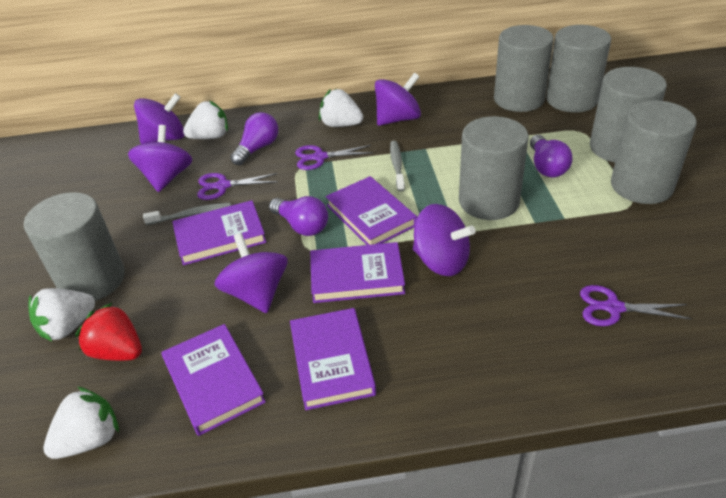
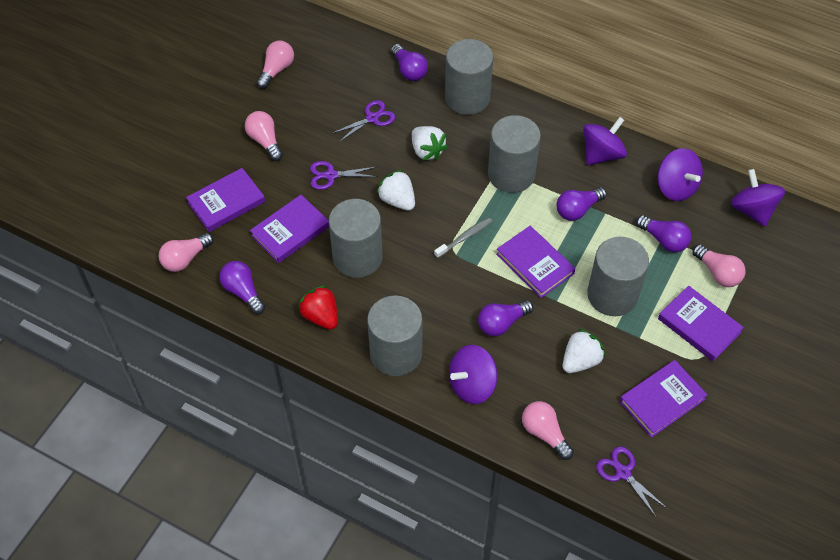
grey cylinder: [24,192,125,301] [459,116,529,220] [494,25,554,112] [546,25,611,113] [590,67,667,162] [611,100,696,204] = 6 -> [329,199,383,278] [367,296,422,376] [445,39,493,115] [488,115,541,193] [587,237,649,316] = 5
grey toothbrush: [143,202,231,225] [390,141,405,191] = 2 -> [434,218,492,258] = 1
pink light bulb: none = 0 -> [159,233,214,272] [245,111,283,161] [257,41,294,89] [522,401,574,460] [692,244,746,287] = 5
purple light bulb: [230,112,278,165] [269,196,328,236] [530,135,573,177] = 3 -> [219,261,265,314] [391,44,428,81] [478,300,534,336] [557,187,607,221] [636,215,691,252] = 5
purple spinning top: [128,125,192,192] [134,93,184,144] [214,233,287,313] [375,73,421,126] [413,204,476,276] = 5 -> [449,345,497,404] [583,117,627,165] [658,148,703,201] [731,169,785,227] = 4
white strawberry: [29,288,95,341] [43,387,119,459] [183,101,228,139] [319,89,363,127] = 4 -> [376,170,415,211] [412,126,448,161] [563,329,605,373] = 3

